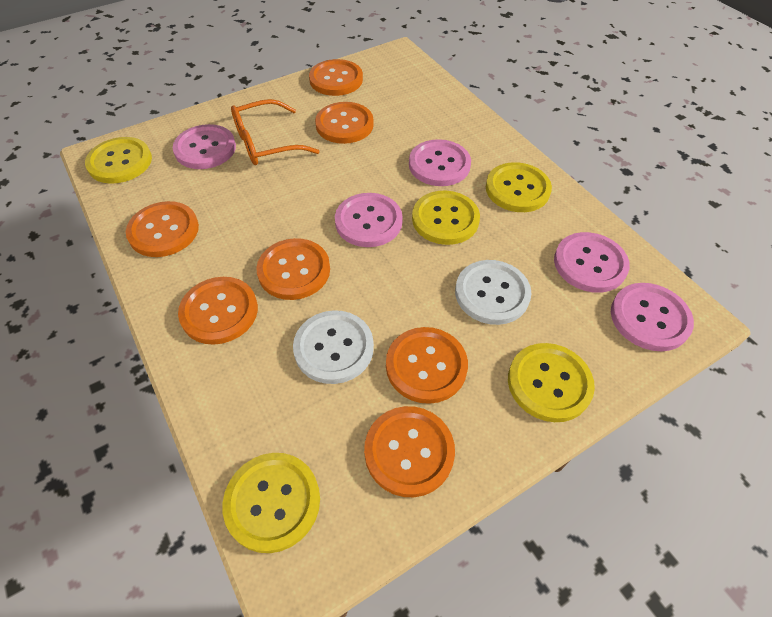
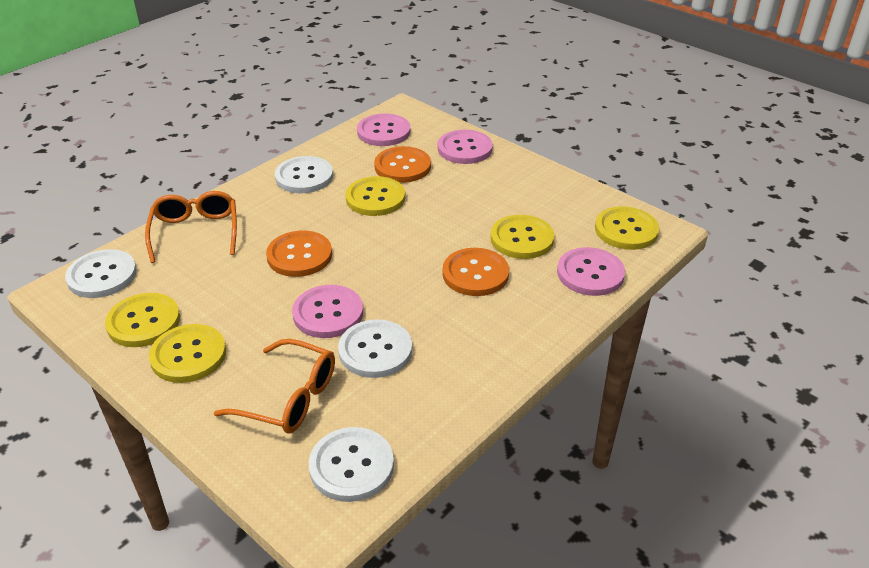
orange button: [126,201,199,257] [178,277,258,345] [256,238,330,300] [309,59,363,96] [315,102,374,144] [364,406,455,497] [386,327,468,404] = 7 -> [266,231,332,277] [374,146,431,183] [442,248,509,296] = 3
orange glasses: [231,99,319,165] = 1 -> [145,191,237,263] [214,339,335,434] = 2
pink button: [173,124,236,169] [335,193,403,247] [409,139,471,186] [554,232,630,293] [611,283,694,351] = 5 -> [292,285,363,338] [357,113,410,146] [438,129,493,164] [557,247,625,296] = 4
white button: [293,310,374,384] [455,260,532,325] = 2 -> [65,249,137,298] [275,156,333,193] [309,427,394,502] [338,319,412,378] = 4

